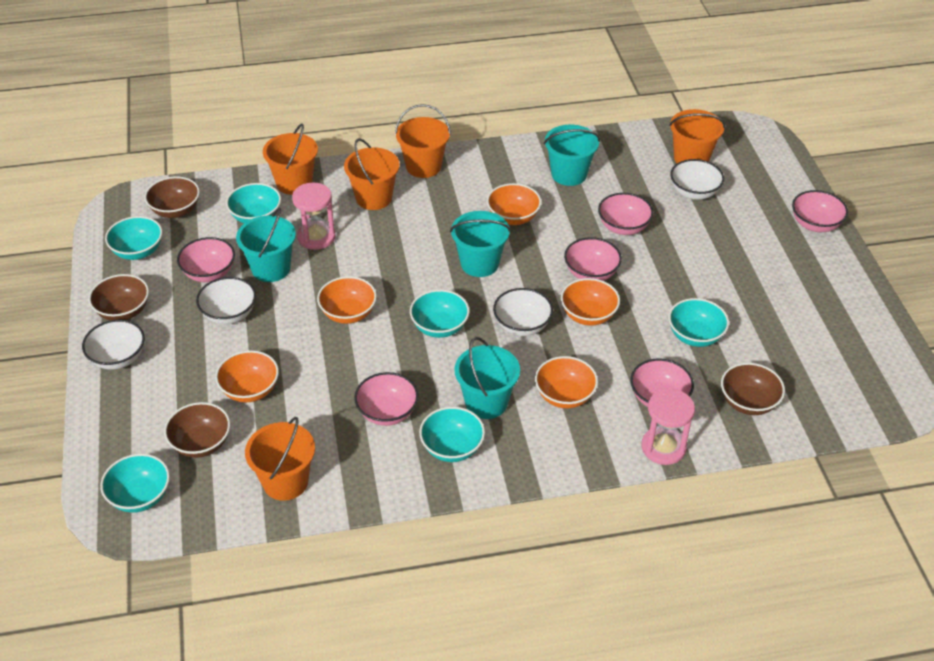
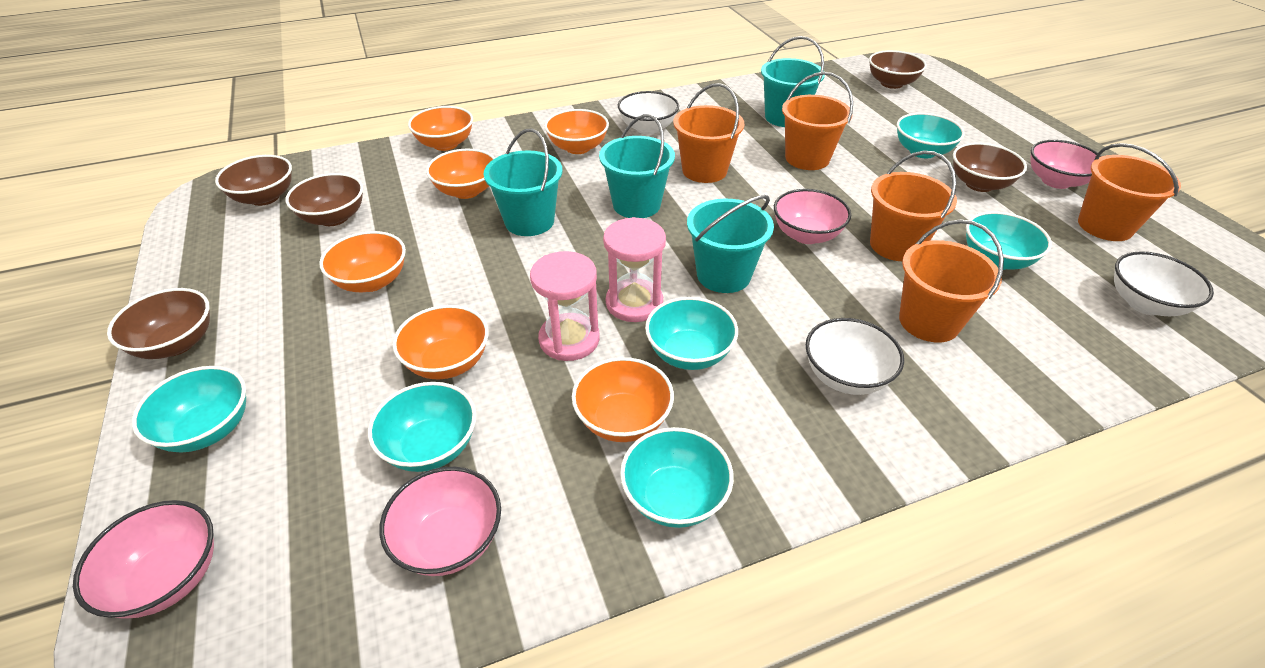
brown bowl: [88,274,149,320] [145,176,200,218] [164,402,230,458] [721,363,785,415] = 4 -> [107,288,210,359] [215,155,292,206] [286,173,363,226] [869,50,927,89] [953,142,1027,192] = 5
orange bowl: [215,350,279,402] [317,276,377,324] [487,183,541,225] [535,356,598,408] [561,278,620,326] = 5 -> [319,231,406,292] [393,305,489,379] [408,106,473,151] [426,149,495,199] [544,109,609,154] [572,357,674,442] = 6
pink bowl: [177,237,235,282] [354,372,418,426] [564,237,622,281] [598,193,653,235] [630,358,694,407] [792,190,848,232] = 6 -> [73,500,214,619] [379,467,501,576] [774,189,851,244] [1031,140,1102,189] = 4
white bowl: [82,320,145,370] [196,277,256,324] [493,288,553,336] [670,159,724,200] = 4 -> [618,91,679,134] [806,318,904,395] [1114,251,1214,316] = 3

